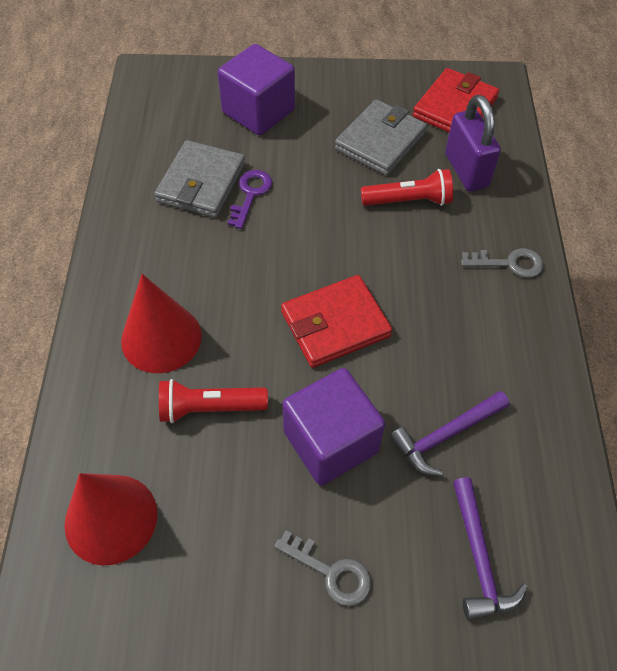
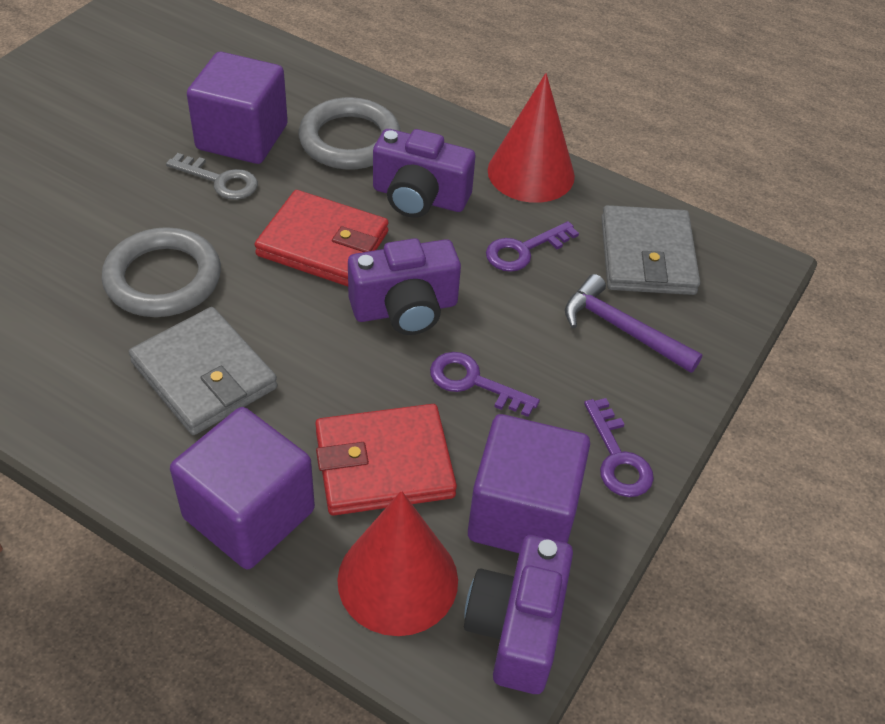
grey key: [274,530,371,606] [461,248,544,278] = 2 -> [166,153,258,200] = 1
grey ring: none = 0 -> [102,227,221,317] [299,97,400,170] = 2
purple camera: none = 0 -> [348,238,461,335] [373,129,475,218] [464,535,573,694] = 3
purple cube: [218,44,295,135] [283,368,385,486] = 2 -> [170,407,315,569] [187,52,288,164] [468,414,590,553] = 3
purple hammer: [390,391,510,476] [453,477,528,620] = 2 -> [565,274,703,373] = 1
purple key: [228,170,272,229] = 1 -> [430,352,540,417] [486,221,579,272] [584,398,654,497] = 3
purple padlock: [445,95,501,191] = 1 -> none = 0
red flashlight: [159,379,268,423] [361,169,453,206] = 2 -> none = 0

